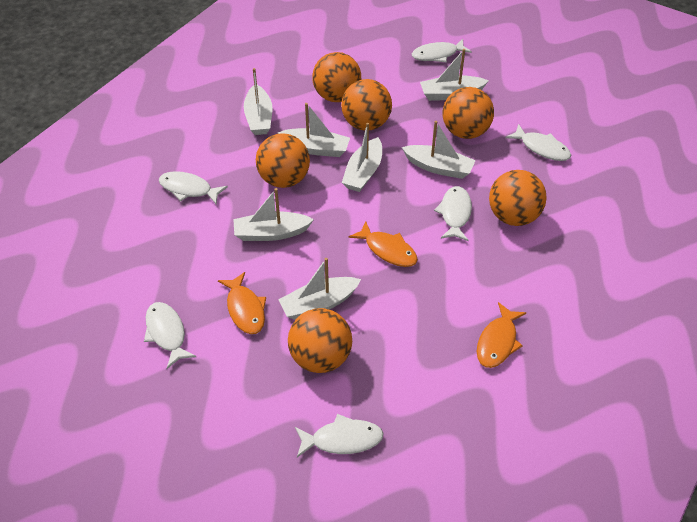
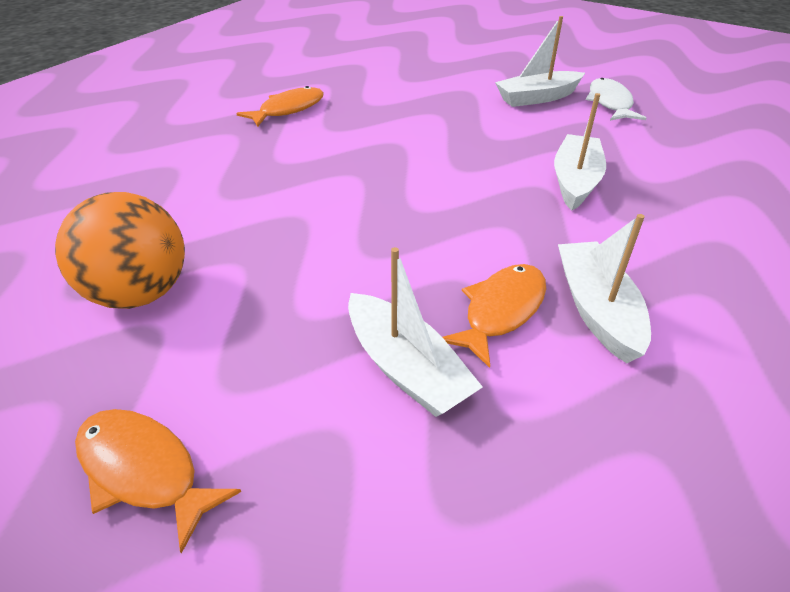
orange ball: [256,133,310,188] [288,308,352,373] [312,52,361,102] [341,79,392,130] [442,87,494,139] [489,170,547,226] = 6 -> [55,192,185,309] = 1
white boat: [233,188,314,241] [244,68,272,135] [278,103,350,157] [278,258,361,320] [342,123,382,192] [402,121,476,179] [420,49,489,101] = 7 -> [348,247,483,417] [495,16,585,107] [554,93,606,211] [558,214,651,363] = 4
white fish: [144,302,196,369] [159,171,228,204] [295,414,384,457] [412,39,472,63] [434,186,472,241] [505,124,571,161] = 6 -> [586,78,646,121] = 1

